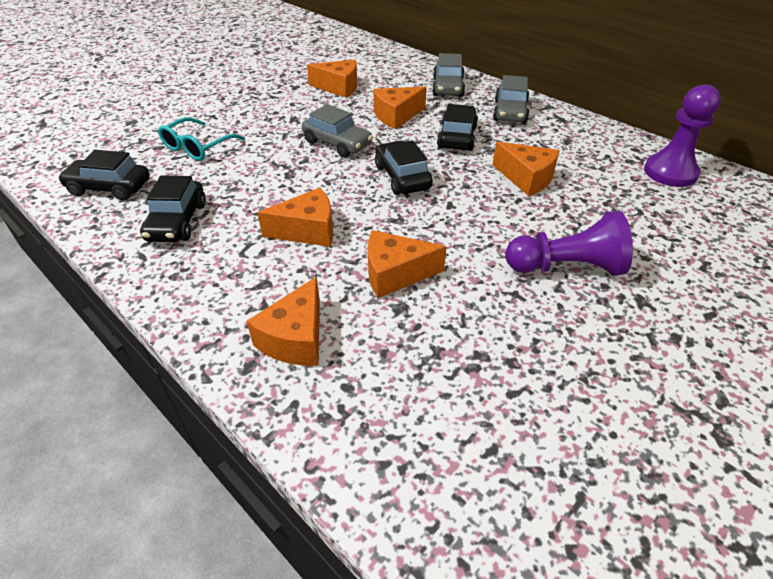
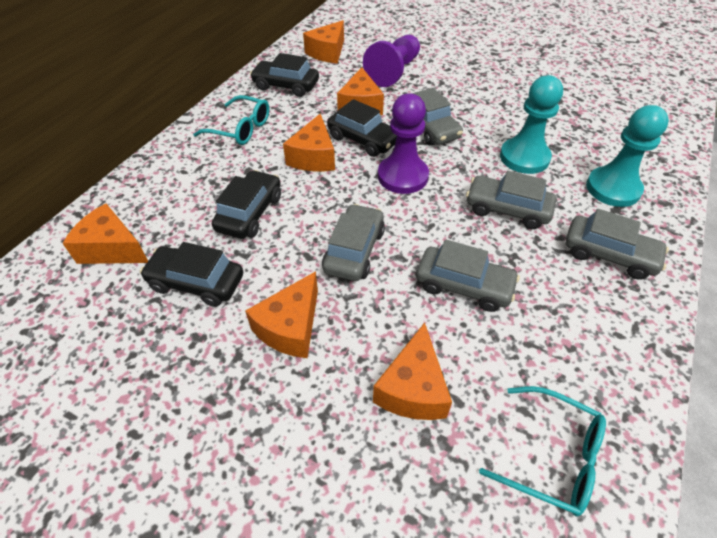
grey car: [302,104,373,158] [432,53,465,97] [493,75,529,123] = 3 -> [322,204,385,281] [412,88,463,146] [416,240,520,312] [466,171,556,229] [565,209,669,280] = 5
turquoise glasses: [158,117,245,161] = 1 -> [193,95,270,145] [479,386,606,516] = 2
turquoise pawn: none = 0 -> [500,75,563,174] [586,105,669,207] = 2

